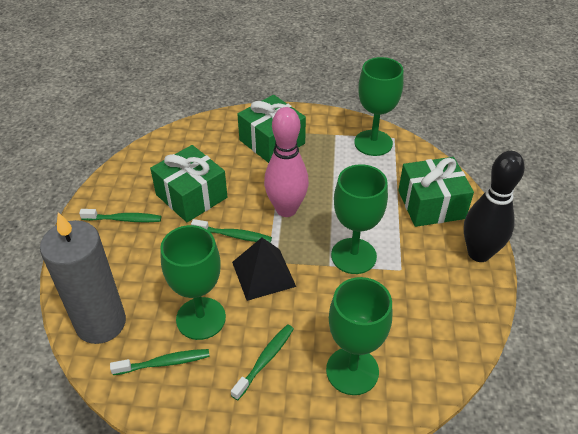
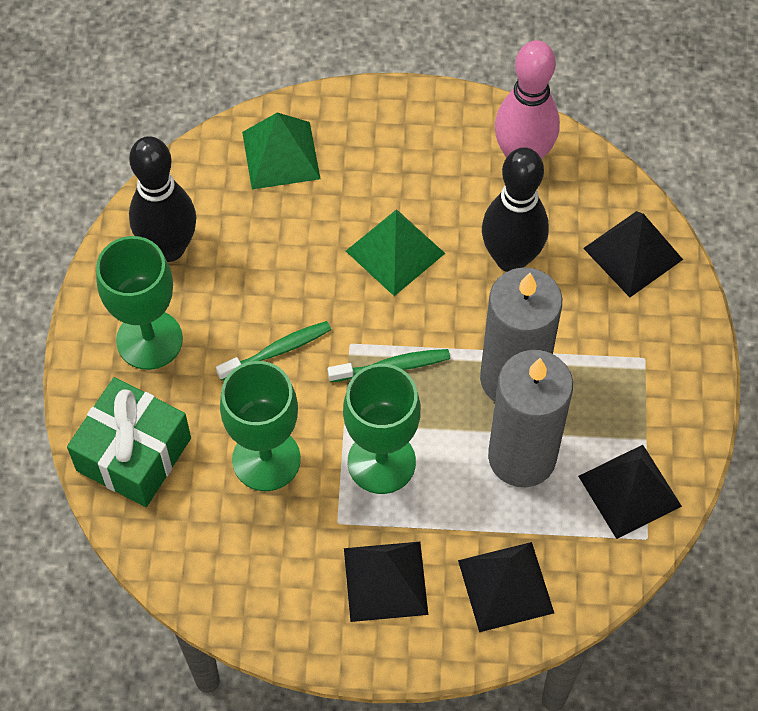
black bowling pin: [464,151,525,262] = 1 -> [129,136,196,262] [482,147,549,272] = 2
black pyramid: [232,238,296,301] = 1 -> [344,542,428,622] [458,542,554,632] [578,445,682,539] [583,211,683,297] = 4
green gift: [150,145,227,222] [237,95,306,163] [398,157,474,227] = 3 -> [67,377,191,507] = 1
green goblet: [160,225,226,340] [326,277,392,395] [331,164,388,274] [354,57,404,156] = 4 -> [96,236,183,370] [220,361,301,491] [343,364,421,494] = 3
green pyramid: none = 0 -> [242,112,320,189] [346,209,445,296] = 2
green toothbrush: [79,209,161,222] [110,349,210,375] [191,219,272,243] [231,324,294,400] = 4 -> [216,321,331,381] [328,349,450,382] = 2
grey candle: [40,212,126,344] = 1 -> [480,267,562,402] [488,350,573,487] = 2

